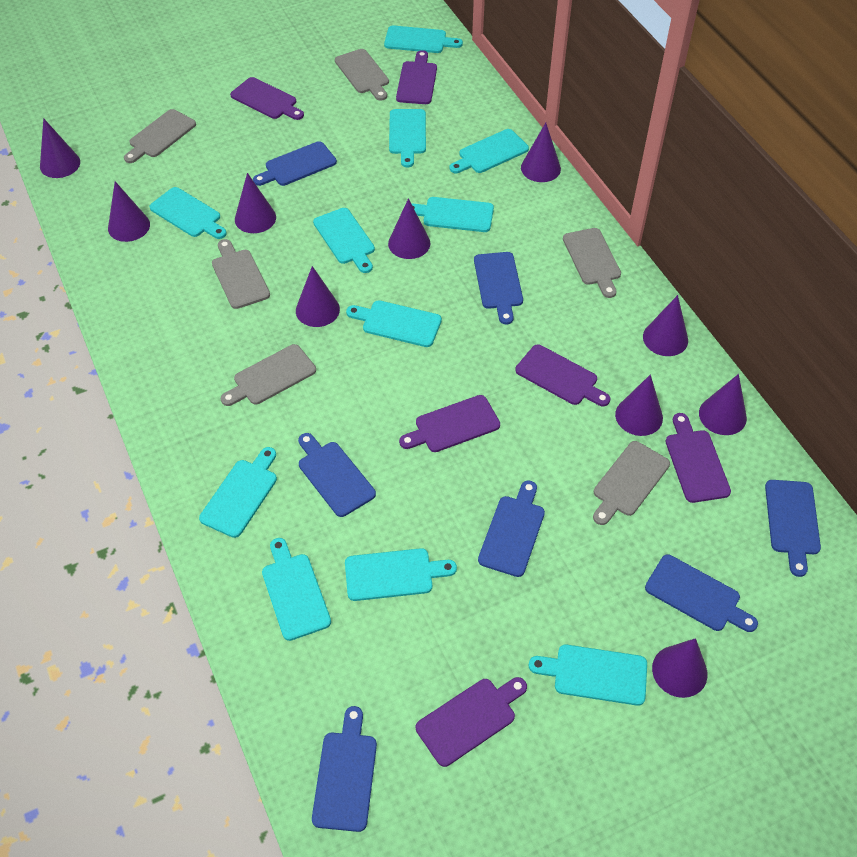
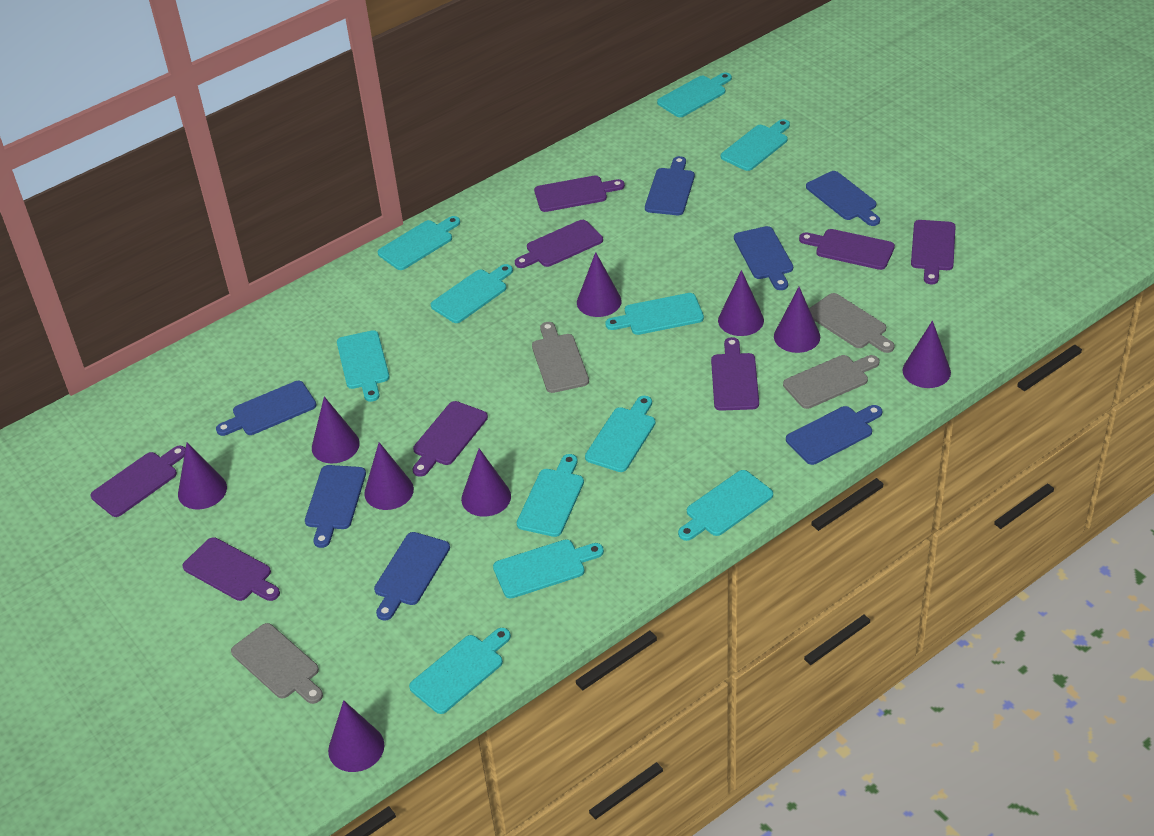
grey cutting board: [124,109,196,163] [212,239,270,309] [221,344,316,406] [335,49,389,101] [563,228,621,298] [593,441,670,525] = 6 -> [231,623,323,704] [532,322,589,393] [783,355,879,409] [809,293,895,353] = 4
purple cone: [40,118,80,178] [108,181,150,242] [235,173,276,233] [296,266,340,327] [388,198,431,259] [521,123,561,182] [615,374,663,436] [643,295,688,356] [652,638,708,698] [699,374,747,435] = 10 -> [178,442,227,510] [312,396,360,464] [328,700,384,772] [364,442,414,510] [461,448,511,517] [577,252,622,317] [718,270,764,336] [774,287,820,353] [902,321,951,388] = 9
purple cutting board: [230,77,304,120] [396,50,437,104] [399,395,500,452] [416,677,527,767] [515,344,610,406] [666,413,731,503] = 6 -> [91,446,186,517] [182,537,280,601] [413,401,488,477] [515,220,603,268] [534,175,625,212] [711,337,759,411] [799,229,895,270] [911,220,956,284] = 8

